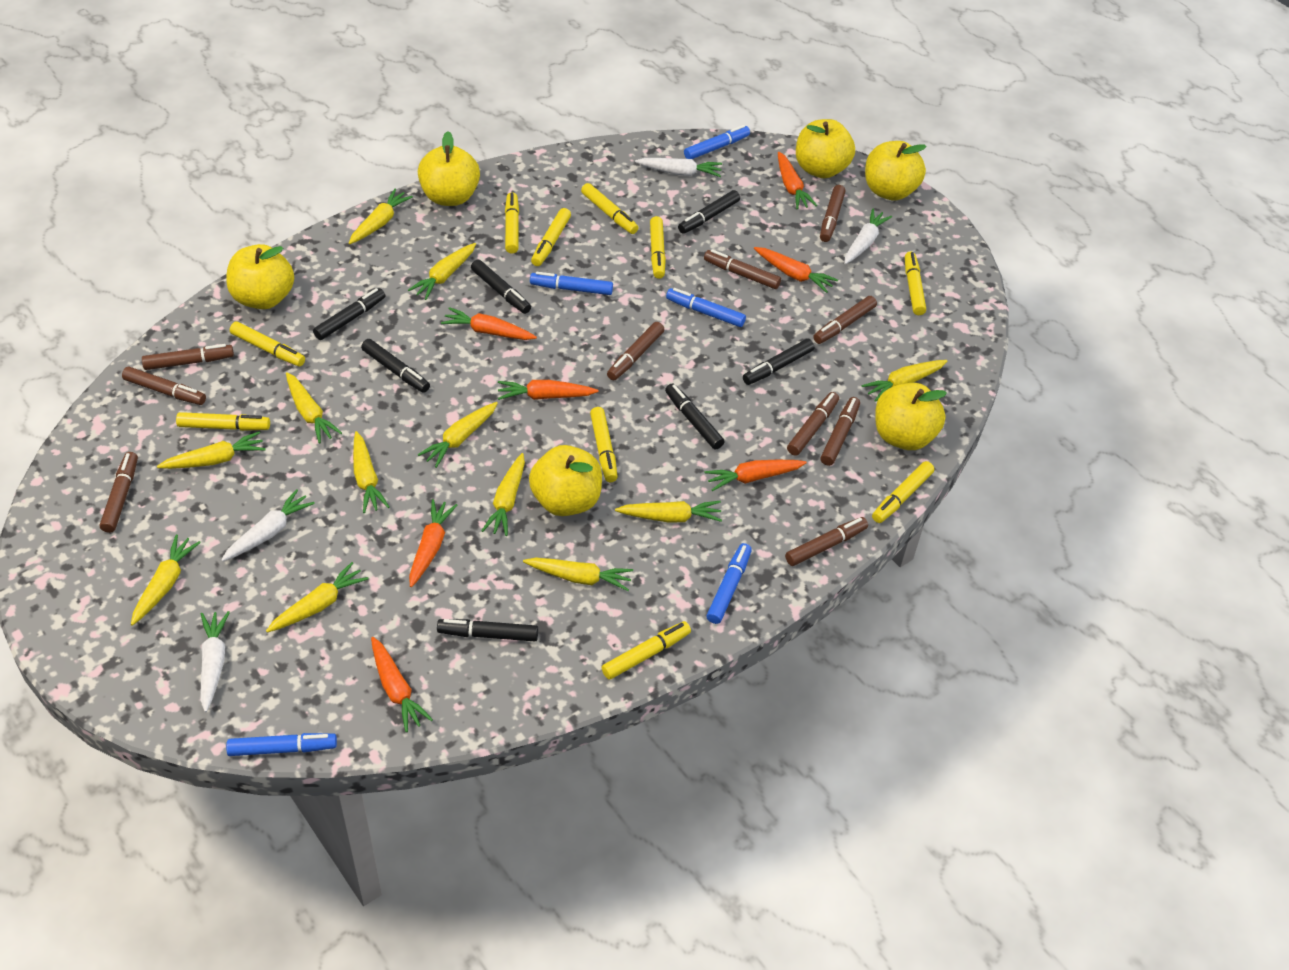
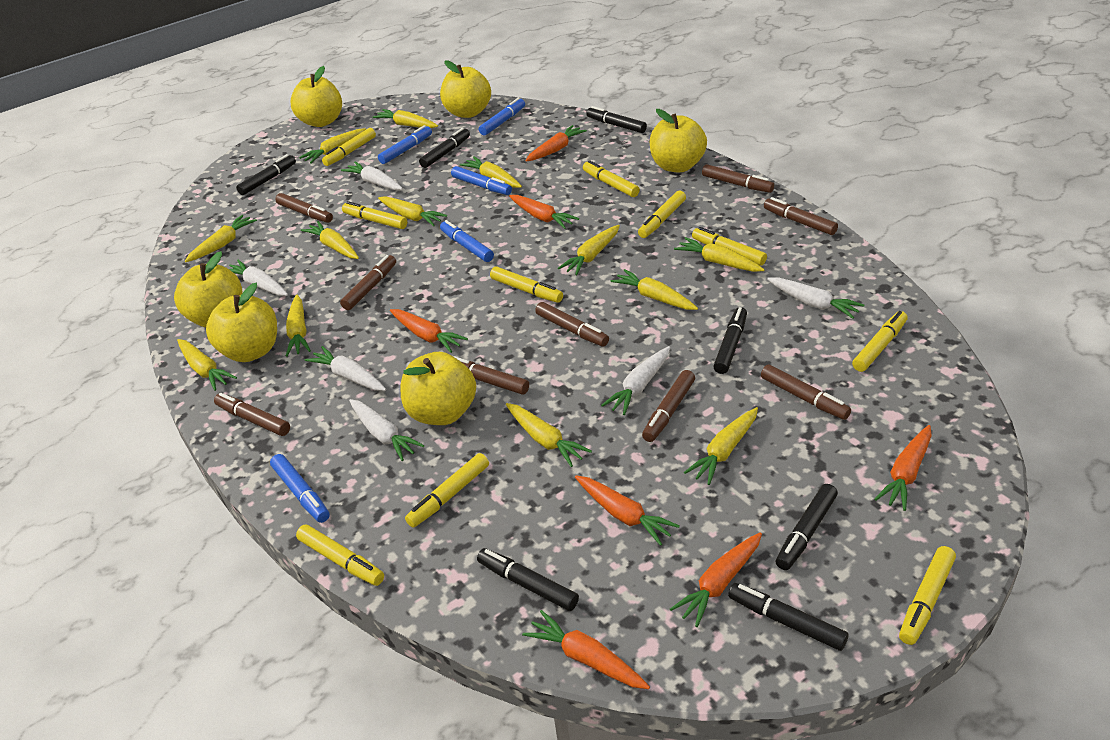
brown marker: [100,452,138,533] [122,367,206,405] [142,344,234,370] [607,322,664,380] [704,249,781,289] [785,517,868,566] [787,392,839,456] [813,296,877,344] [820,185,846,242] [820,397,860,466] = 10 -> [214,393,290,436] [275,193,333,223] [340,255,396,310] [453,356,529,395] [535,302,609,346] [642,370,695,442] [702,164,774,193] [761,365,851,420] [764,197,838,235] = 9
white carrot: [201,611,230,712] [221,489,315,561] [635,158,722,177] [844,209,892,264] = 4 -> [229,259,288,296] [305,346,386,391] [341,162,403,190] [349,399,424,461] [601,346,670,415] [767,277,865,319] = 6
yellow carrot: [131,535,201,626] [157,431,266,469] [266,562,368,633] [286,372,342,444] [349,189,413,244] [353,431,389,513] [408,243,476,300] [418,402,498,468] [481,453,525,536] [523,558,633,591] [615,501,722,522] [861,360,947,402] = 12 -> [177,339,237,391] [185,215,257,262] [286,295,311,357] [299,128,366,164] [301,221,359,259] [372,109,438,128] [378,196,447,226] [459,156,522,188] [506,403,592,467] [558,225,620,275] [610,269,698,310] [674,237,764,272] [684,407,758,485] = 13

